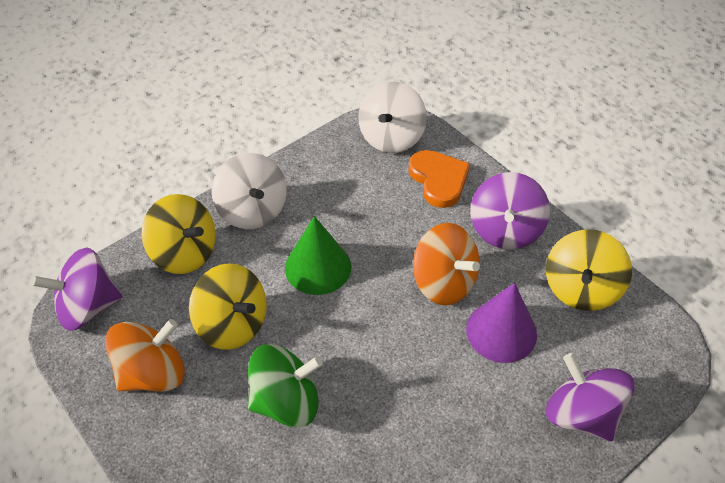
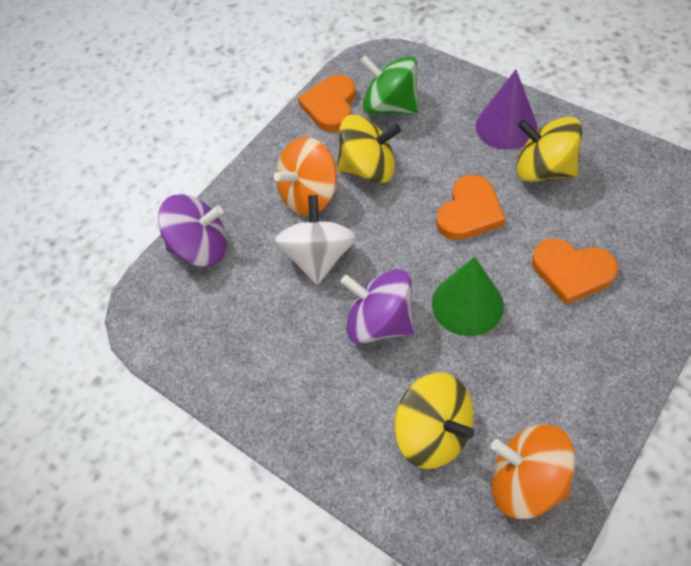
orange heart: [408,150,470,208] = 1 -> [298,75,356,132] [436,175,505,240] [532,239,618,305] = 3
purple spinning top: [32,247,123,331] [470,172,550,250] [546,353,635,442] = 3 -> [158,194,227,267] [341,269,414,344] = 2
white spinning top: [212,153,287,229] [358,82,427,153] = 2 -> [274,195,356,285] = 1

